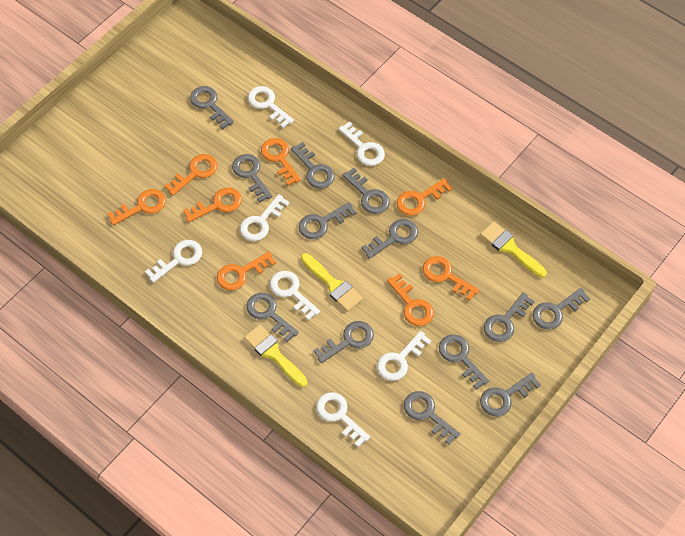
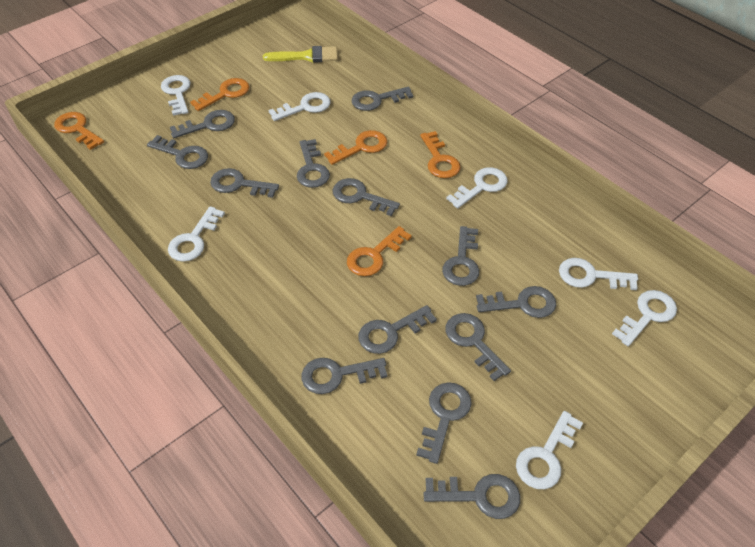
orange key: [107,189,166,225] [164,154,218,196] [183,188,242,222] [217,251,276,291] [261,138,301,186] [387,273,434,326] [396,178,452,216] [423,256,479,301] = 8 -> [54,112,104,150] [190,78,249,111] [324,130,387,165] [347,226,412,276] [420,131,460,178] = 5
yellow brush: [244,324,308,387] [301,253,363,312] [480,221,547,278] = 3 -> [263,46,338,63] = 1

